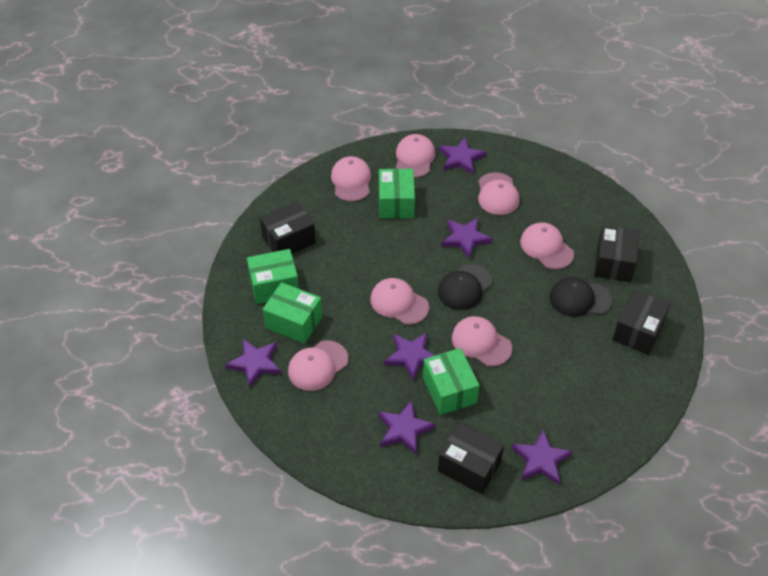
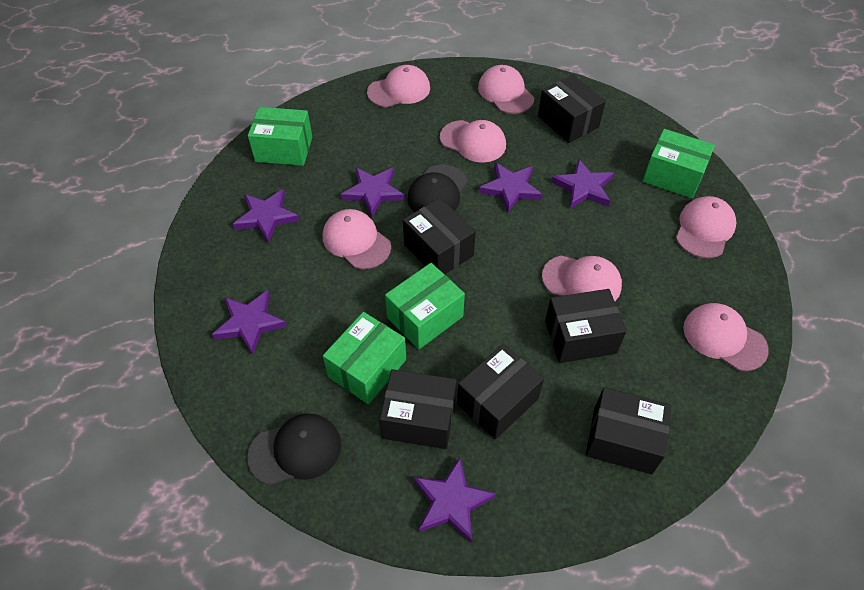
black box: [260,202,316,254] [438,422,504,494] [594,225,639,282] [612,290,670,355] = 4 -> [380,369,457,449] [403,198,476,275] [457,344,544,440] [538,75,606,143] [545,289,626,363] [586,387,671,474] = 6

